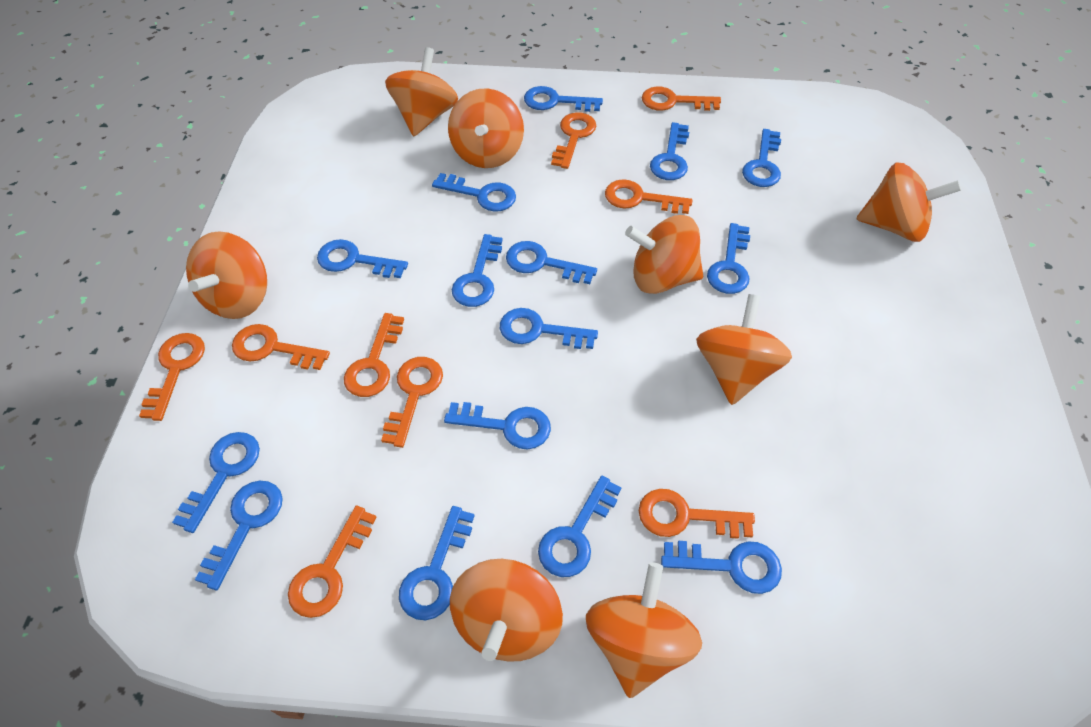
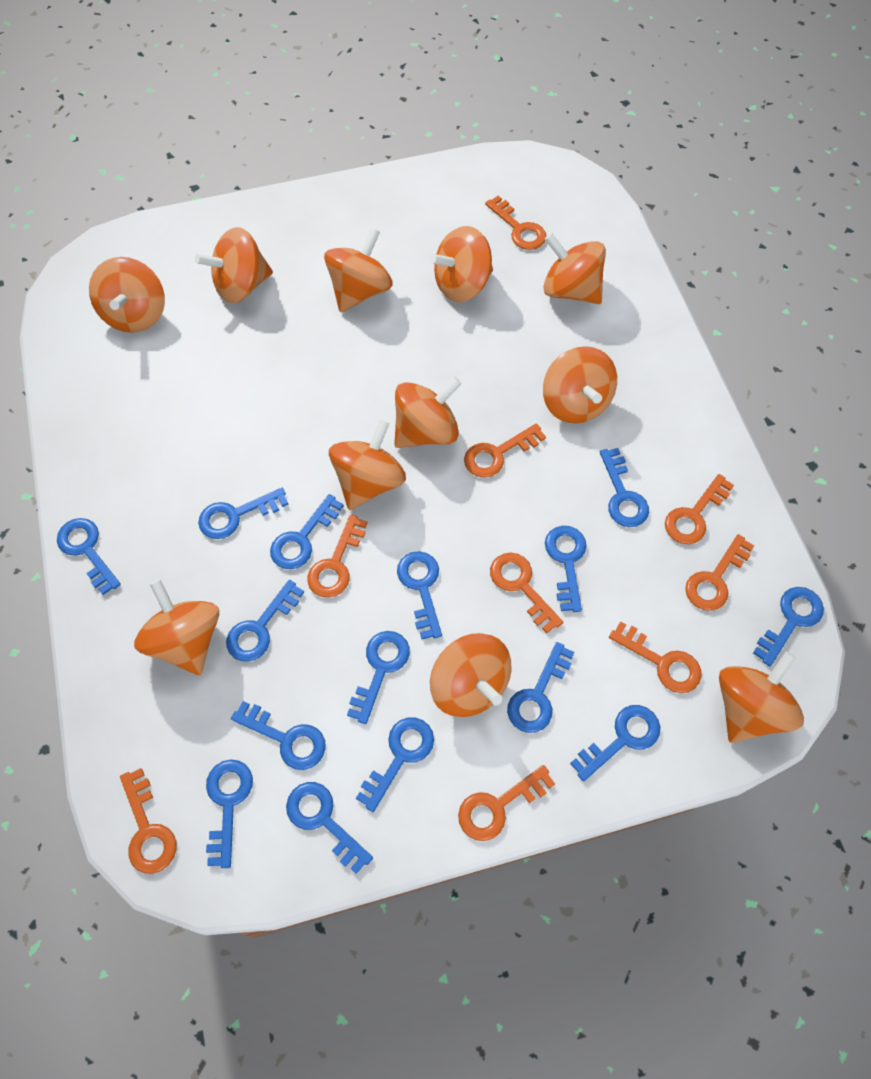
orange spinning top: [186,231,267,319] [385,47,458,136] [448,88,524,168] [450,559,563,662] [586,562,702,698] [625,215,703,294] [696,294,792,405] [857,163,961,242] = 8 -> [89,257,165,333] [134,580,219,675] [195,227,273,303] [324,228,393,312] [329,419,406,510] [394,377,462,448] [430,226,493,302] [430,633,511,717] [543,233,606,304] [543,346,617,423] [719,651,804,743] = 11

